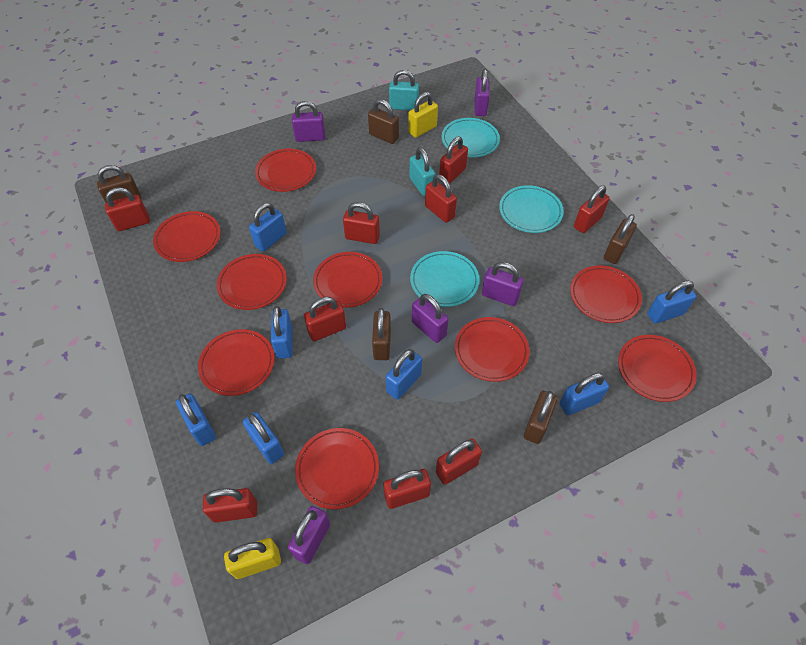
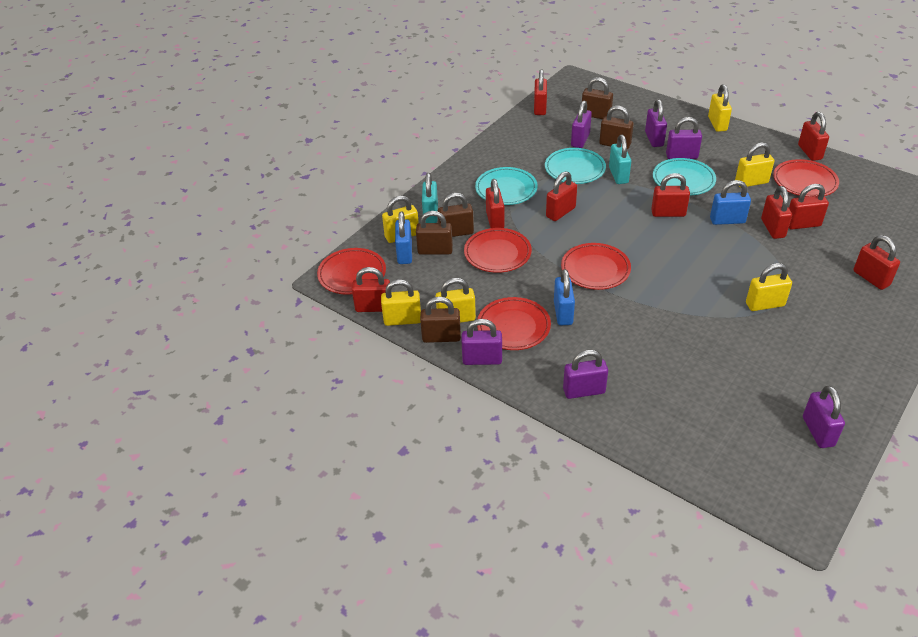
blue padlock: [176,394,216,446] [243,412,284,464] [249,203,287,251] [271,306,292,359] [386,349,422,400] [560,373,609,415] [647,281,696,324] = 7 -> [395,211,412,264] [554,269,575,325] [710,180,751,225] = 3
purple padlock: [288,506,330,564] [292,101,325,142] [412,294,448,343] [475,69,490,116] [482,262,524,306] = 5 -> [462,319,502,365] [563,350,608,399] [571,101,592,148] [645,99,667,147] [666,117,702,159] [803,386,845,448] = 6
red plate: [153,211,220,262] [198,329,274,396] [217,254,287,310] [255,149,316,192] [295,428,379,509] [313,252,382,308] [455,317,530,382] [570,265,642,323] [618,335,696,402] = 9 -> [317,248,386,295] [464,228,532,273] [477,297,551,350] [561,243,631,290] [773,159,839,197] = 5
yellow padlock: [224,538,281,579] [408,92,438,138] = 2 -> [381,279,421,326] [382,195,419,243] [436,278,476,323] [708,84,732,132] [735,143,774,188] [746,263,792,311] = 6

